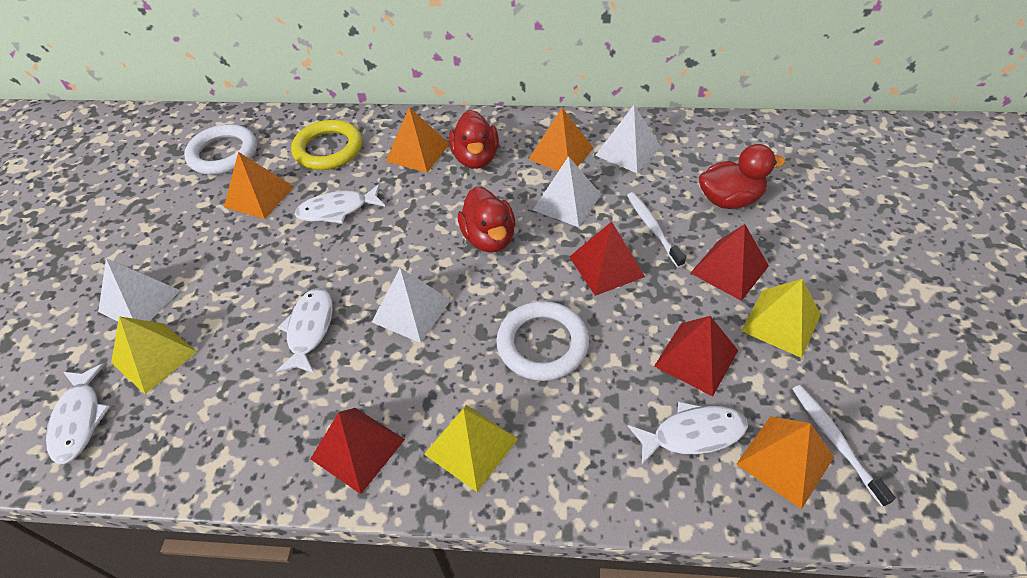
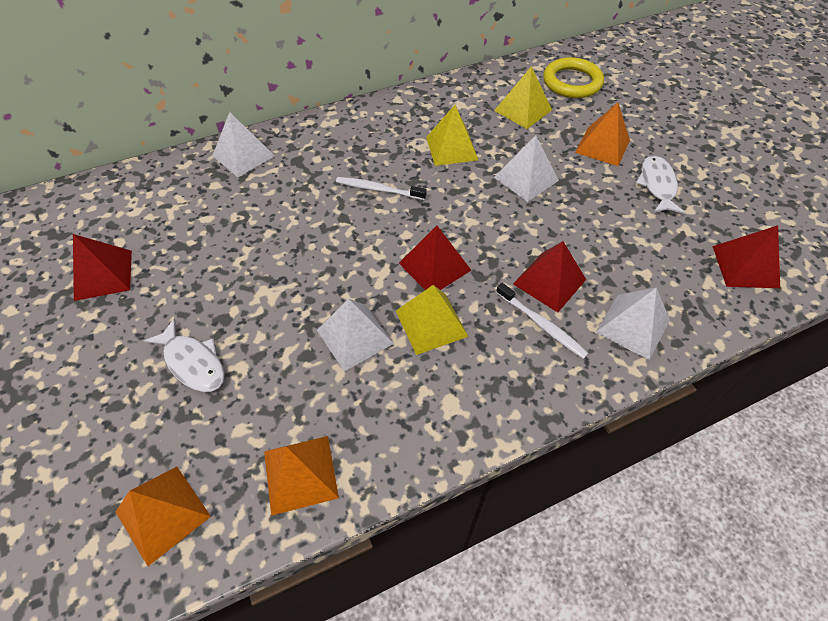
orange pyramid: [224,152,294,219] [386,107,449,173] [528,108,593,171] [736,416,834,510] = 4 -> [116,467,211,566] [264,436,339,516] [575,103,630,166] = 3
red duck: [449,110,499,169] [458,186,515,253] [699,144,785,209] = 3 -> none = 0
white fish: [46,363,111,464] [275,288,333,374] [295,184,385,224] [628,401,748,465] = 4 -> [144,318,224,392] [636,155,685,214] = 2
white ring: [184,124,257,175] [496,301,589,381] = 2 -> none = 0

